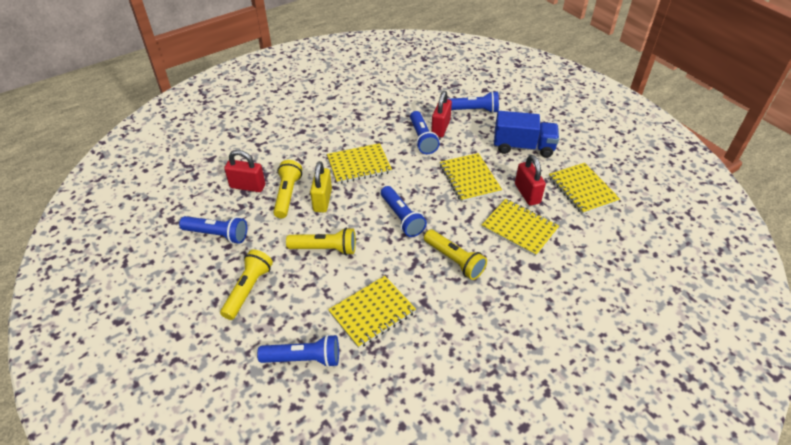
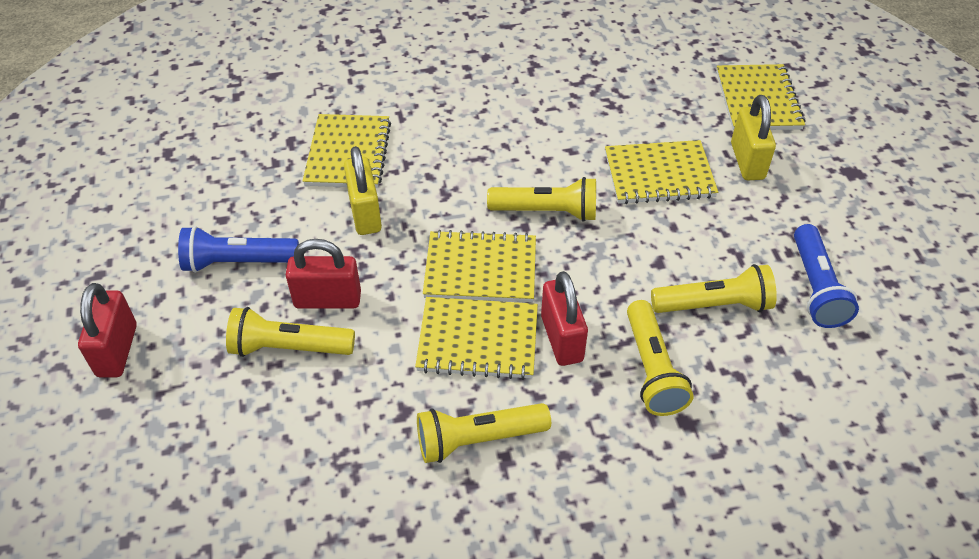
blue flashlight: [179,216,247,244] [257,334,339,367] [381,186,427,237] [410,111,440,154] [449,91,499,113] = 5 -> [178,226,299,273] [794,224,859,328] = 2
blue truck: [494,111,559,158] = 1 -> none = 0
yellow flashlight: [220,250,273,320] [273,160,302,218] [286,228,356,255] [424,229,487,280] = 4 -> [226,307,355,357] [417,403,551,463] [487,177,596,222] [627,300,694,416] [651,264,777,313] = 5
yellow padlock: [310,161,332,212] = 1 -> [344,146,382,235] [731,95,776,180] = 2

